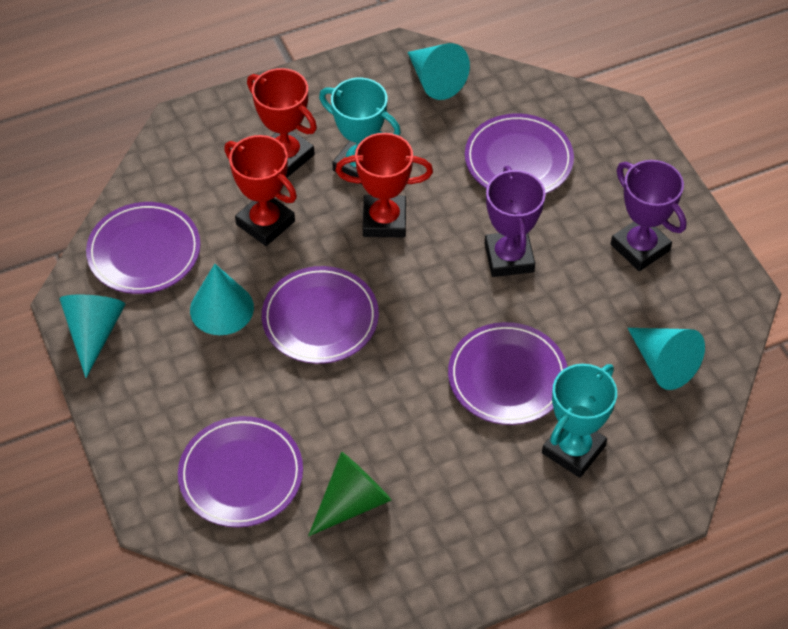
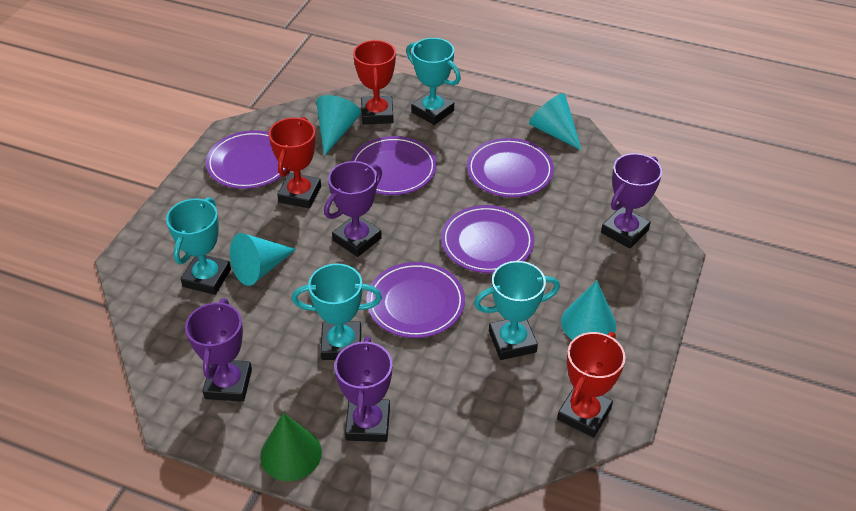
purple trophy: [485,166,546,277] [611,160,687,271] = 2 -> [185,298,252,402] [324,161,382,257] [334,337,392,442] [601,153,662,249] = 4
turquoise trophy: [319,78,401,185] [542,364,617,478] = 2 -> [166,197,231,295] [292,264,382,360] [406,38,461,125] [474,261,560,360] = 4

